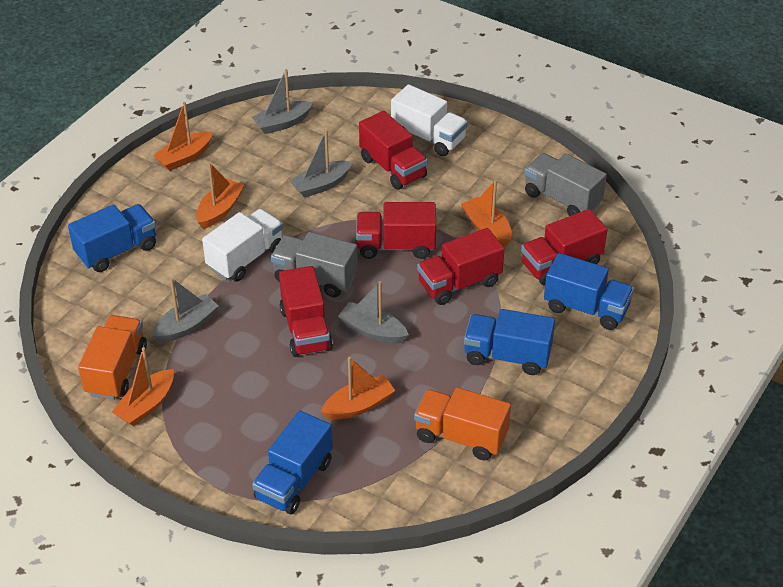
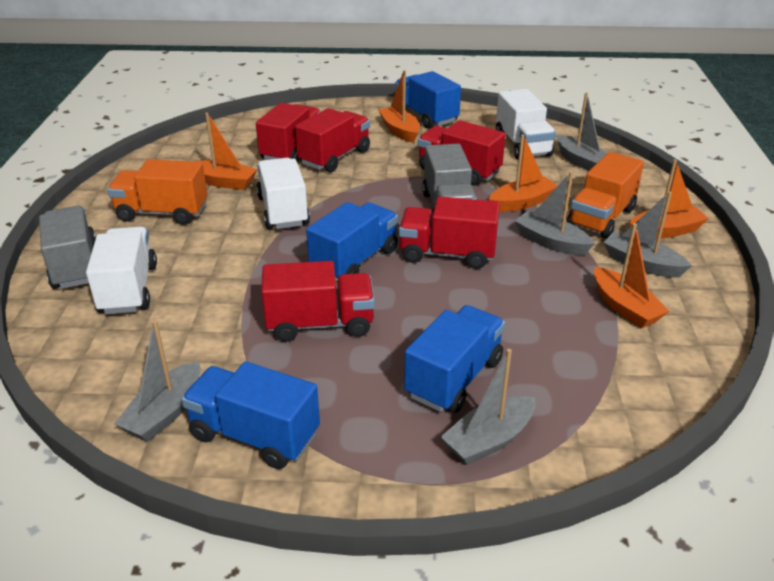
grey boat: [152,278,218,343] [252,69,313,134] [289,130,352,198] [338,281,409,344] = 4 -> [114,320,201,442] [441,349,536,465] [515,171,595,255] [557,92,607,171] [603,191,692,278] = 5
white truck: [202,209,283,282] [391,84,468,157] = 2 -> [86,227,157,314] [256,158,310,229] [496,89,556,160] = 3

